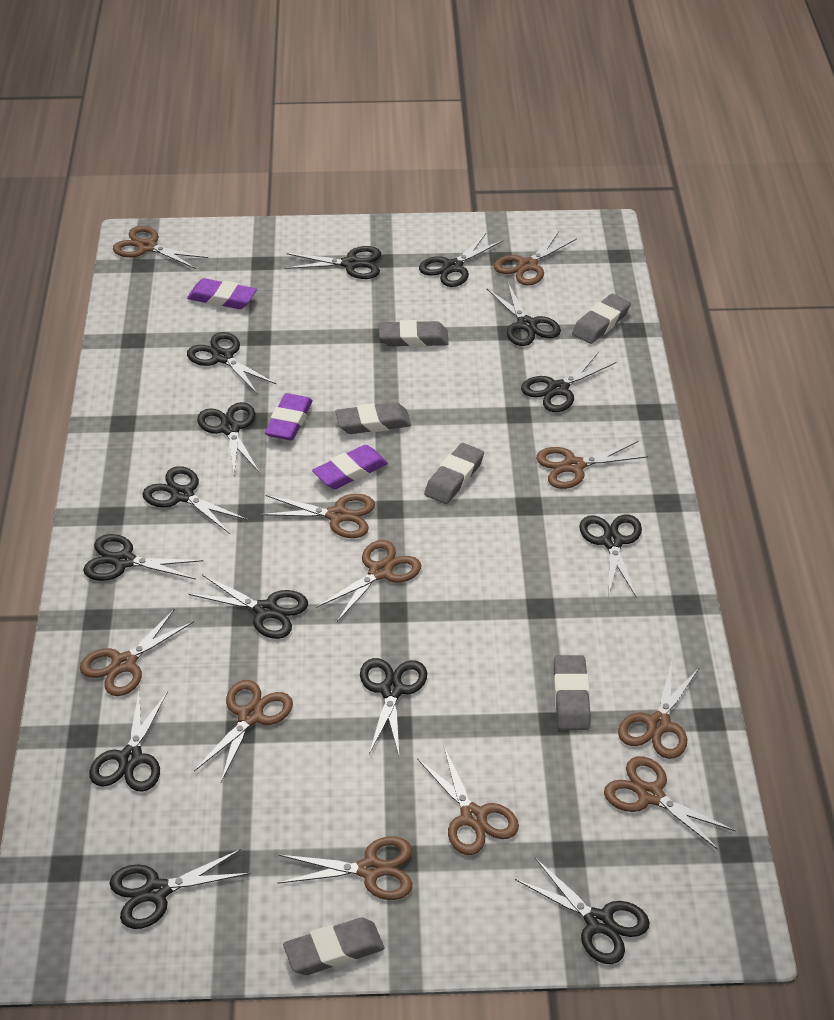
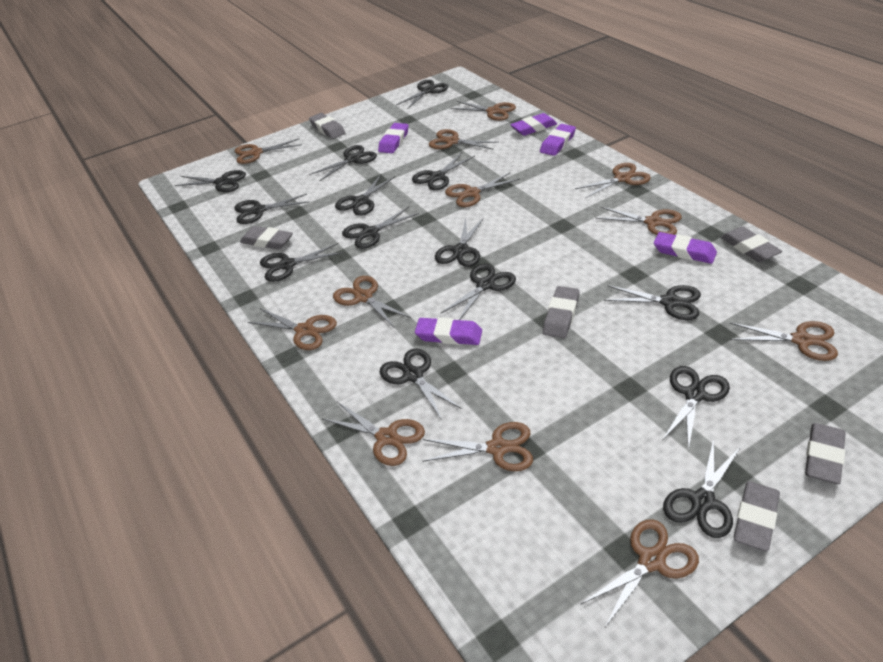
brown scissors: [80,609,194,696] [113,226,208,269] [194,680,293,782] [260,494,375,538] [277,836,412,900] [316,540,421,622] [417,747,519,855] [494,231,577,286] [536,441,648,489] [604,756,736,851] [618,660,700,759] = 11 -> [235,139,300,164] [248,308,337,350] [322,402,425,466] [333,276,411,327] [422,422,533,471] [429,129,499,150] [445,172,520,207] [450,101,516,121] [575,163,651,198] [581,519,699,627] [596,207,682,235] [730,321,838,361] = 12
purple eraser: [187,278,257,309] [265,393,313,440] [312,445,388,489] = 3 -> [378,123,409,153] [415,317,482,345] [510,113,557,136] [540,124,576,156] [654,232,717,264] = 5

